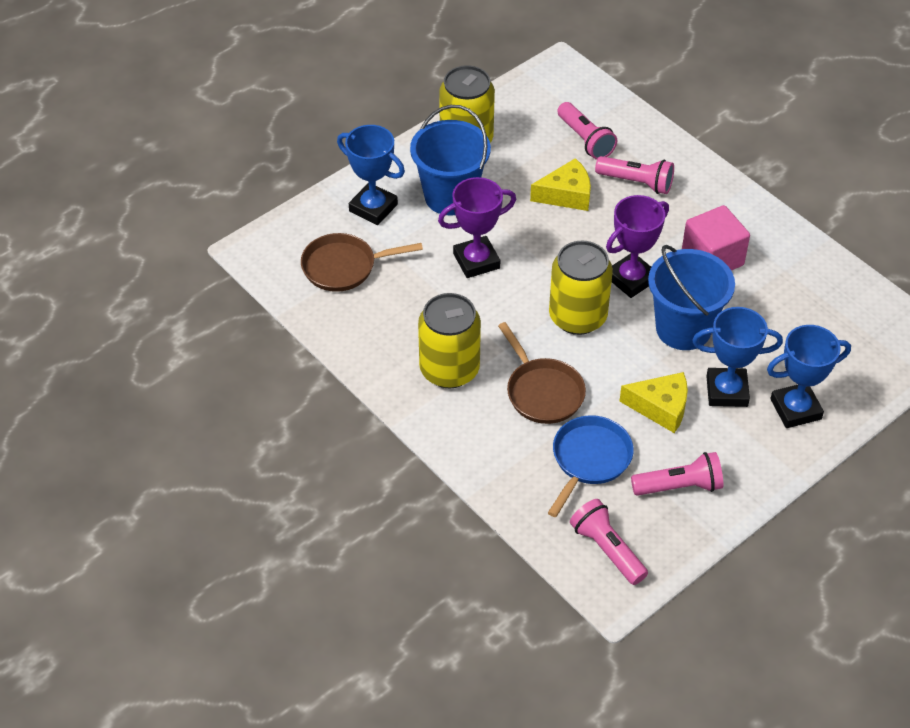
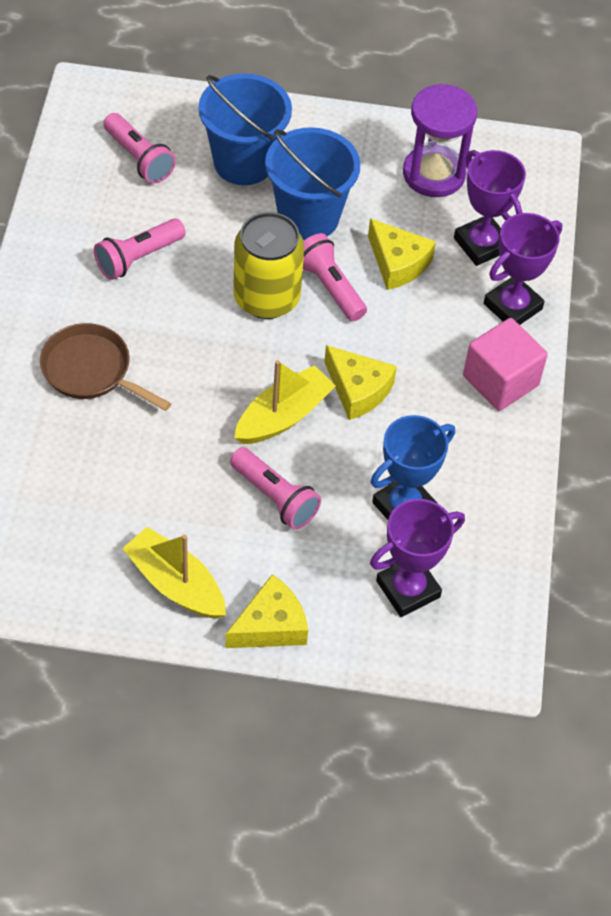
blue pan: [548,415,634,517] = 1 -> none = 0
blue trophy: [337,125,405,225] [692,307,783,407] [767,325,851,428] = 3 -> [371,415,455,520] = 1
brown pan: [301,233,423,292] [498,322,586,424] = 2 -> [40,323,171,411] = 1
purple hourglass: none = 0 -> [403,84,477,197] = 1
purple trophy: [438,177,516,278] [606,195,669,298] = 2 -> [370,499,465,617] [454,150,526,266] [484,213,562,325] = 3
yellow boat: none = 0 -> [122,527,226,619] [234,360,336,444] = 2
yellow can: [418,293,481,388] [439,65,495,143] [549,241,613,335] = 3 -> [233,212,304,319] = 1
yellow cheese: [530,158,591,211] [619,372,688,433] = 2 -> [225,574,308,648] [324,345,397,420] [368,218,436,290] = 3

